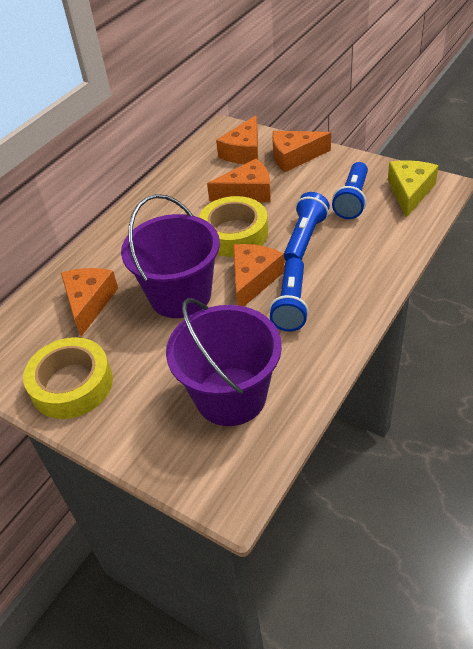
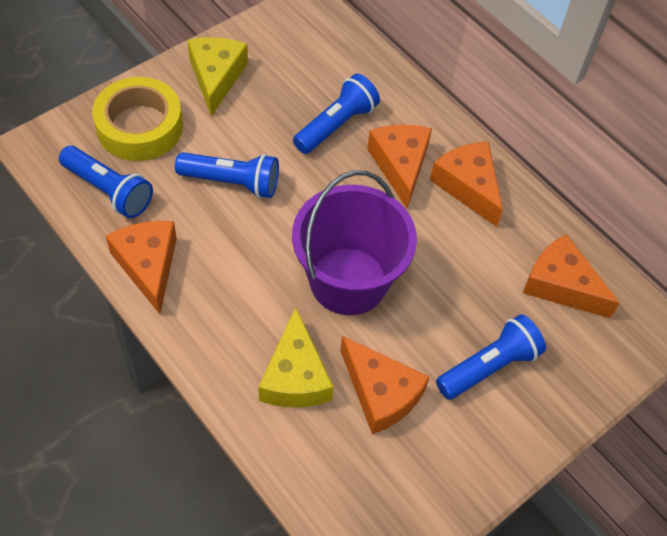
blue flashlight: [269,257,309,332] [284,192,330,261] [332,162,368,219] = 3 -> [59,146,153,218] [175,152,279,198] [293,73,380,154] [436,314,546,400] = 4
purple bucket: [121,194,220,318] [166,298,282,426] = 2 -> [292,170,417,315] = 1
yellow cheese: [388,160,439,218] = 1 -> [187,37,248,116] [258,307,334,407] = 2
yellow tape: [23,337,113,419] [199,196,268,257] = 2 -> [92,77,183,161] = 1

